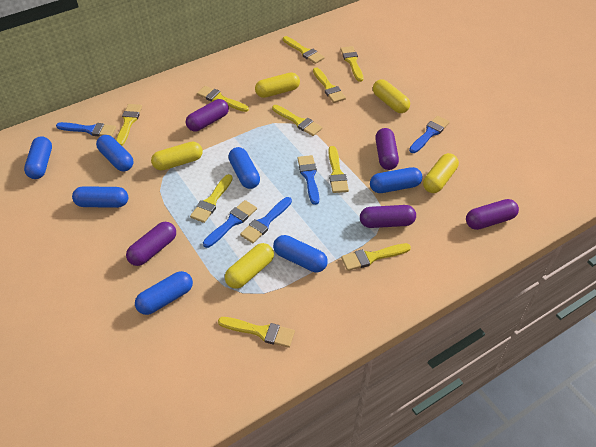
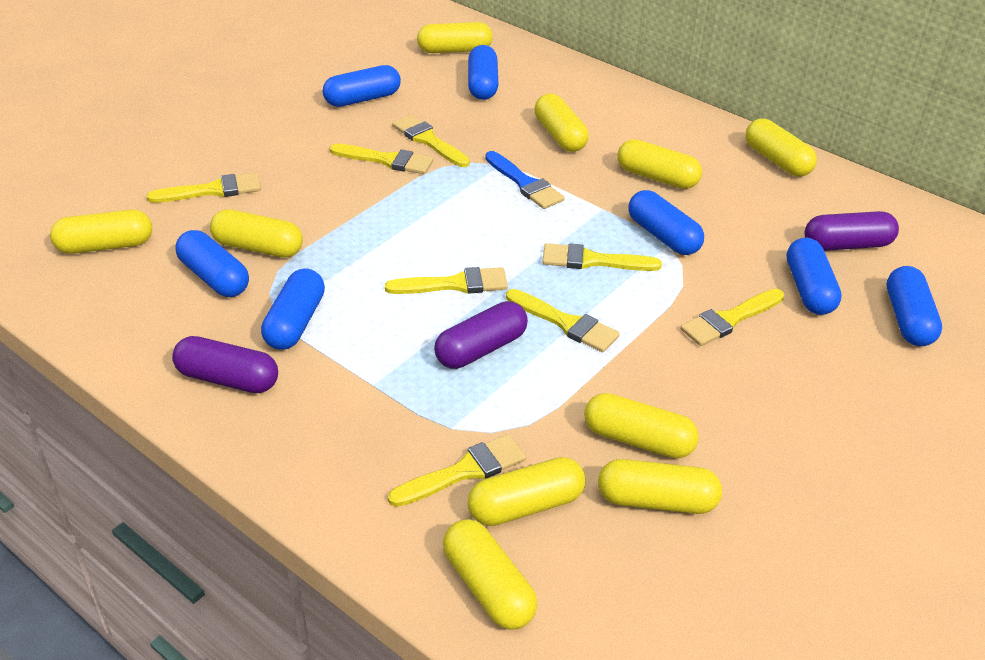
blue brush: [56,122,116,137] [203,200,257,248] [240,197,292,243] [297,155,319,205] [409,116,450,153] = 5 -> [485,151,565,209] = 1
purple capsule: [126,222,176,266] [186,99,229,131] [360,205,416,228] [375,128,399,170] [466,199,519,230] = 5 -> [172,336,278,393] [434,301,528,369] [804,211,899,251] = 3
yellow brush: [116,104,142,146] [190,174,233,223] [197,86,249,112] [218,317,295,348] [272,105,322,136] [283,36,325,64] [313,67,346,103] [328,146,349,193] [340,46,364,82] [341,243,411,271] = 10 -> [147,173,261,203] [330,144,433,174] [385,267,508,294] [388,434,526,507] [392,115,470,167] [506,289,620,352] [542,243,662,271] [680,289,784,346] = 8
yellow capsule: [151,142,203,171] [225,243,274,289] [255,72,300,98] [373,79,410,113] [423,153,459,193] = 5 -> [50,210,152,254] [210,209,303,258] [417,22,492,53] [443,519,537,630] [468,457,585,526] [535,94,589,152] [584,393,699,458] [598,459,722,514] [617,139,702,189] [745,118,817,177] = 10

